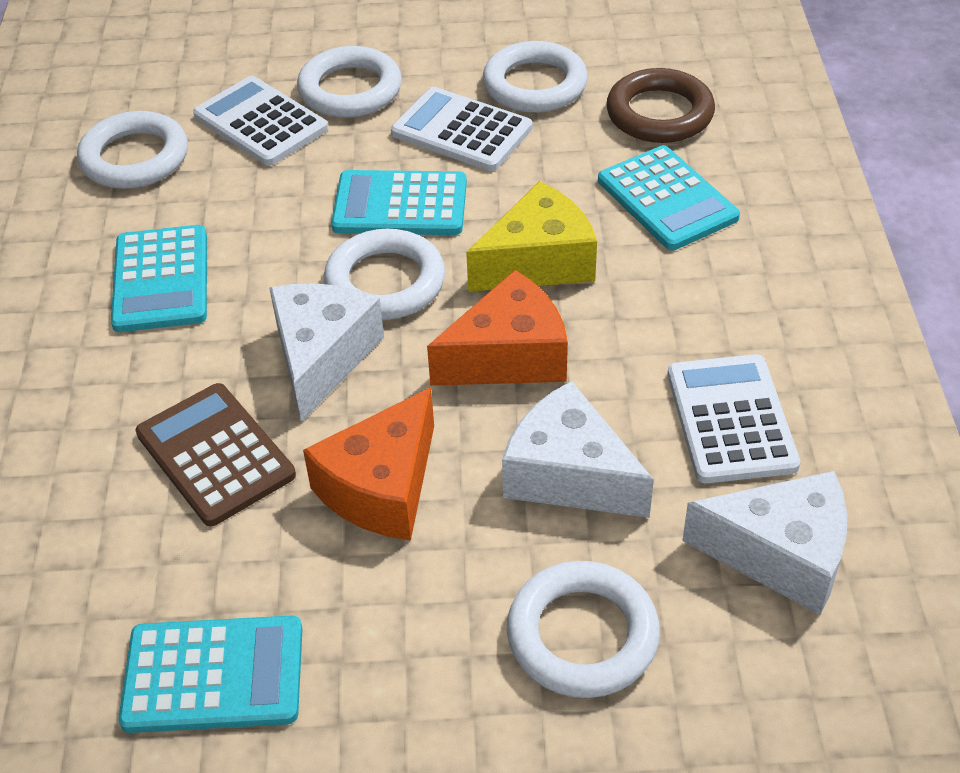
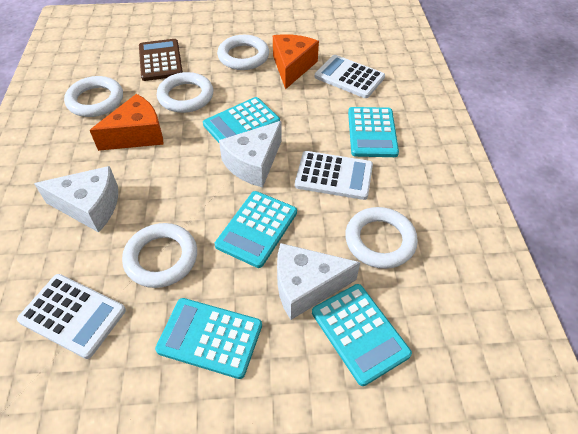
brown ring: [606,68,715,143] = 1 -> none = 0
turquoise calculator: [111,225,207,332] [118,616,302,733] [331,170,467,235] [598,145,740,250] = 4 -> [155,298,262,379] [203,97,280,143] [215,191,297,268] [312,284,412,386] [348,107,399,157] = 5
yellow cheese: [466,181,597,292] = 1 -> none = 0

